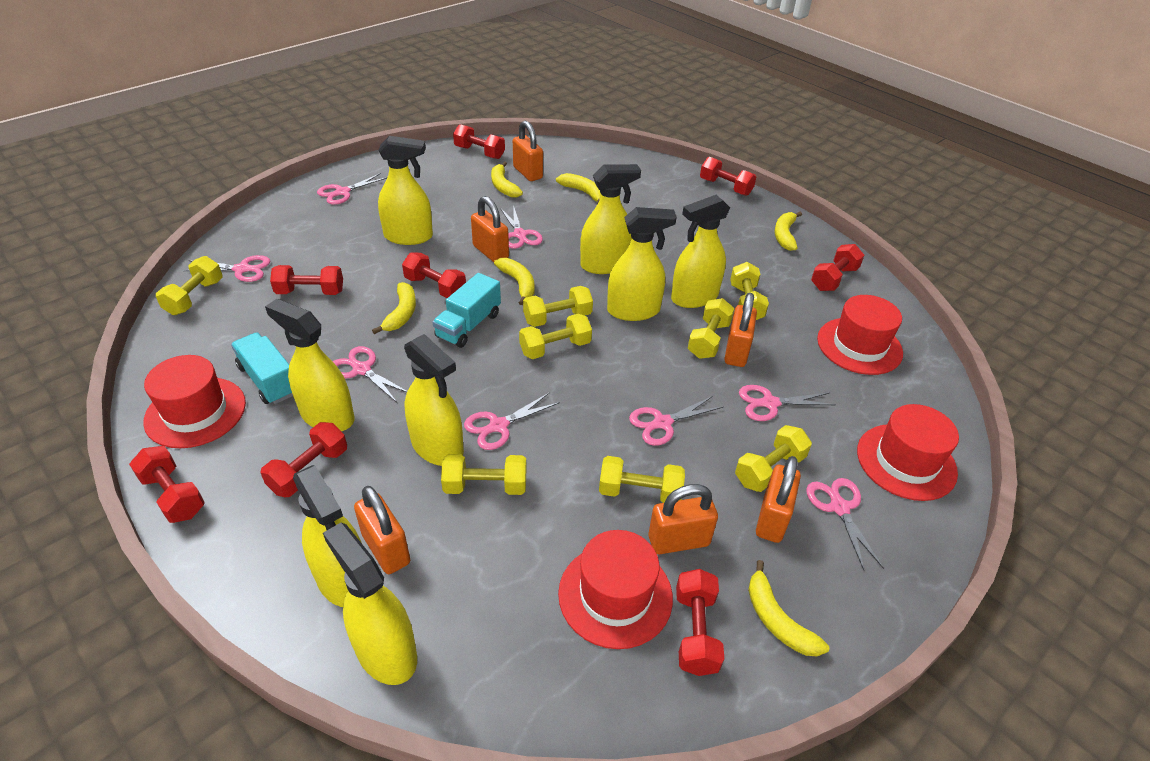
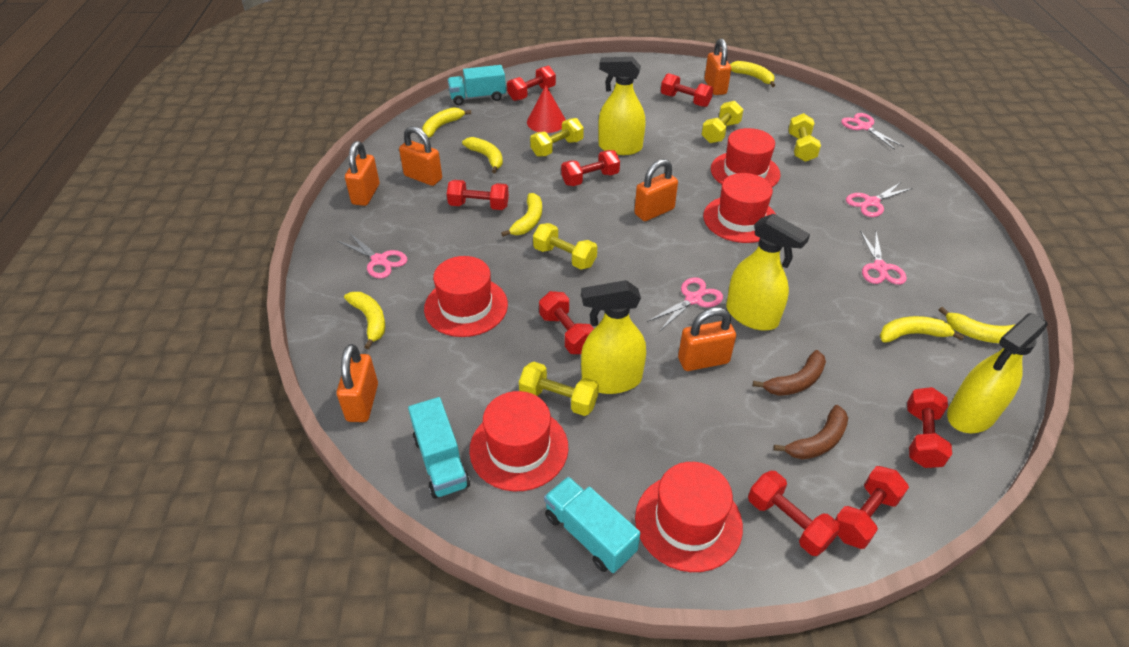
brown banana: none = 0 -> [753,350,826,396] [773,405,848,460] = 2
pink scissors: [183,255,270,282] [317,173,387,205] [333,346,407,402] [464,393,560,450] [500,205,543,249] [629,396,723,446] [739,385,835,421] [806,478,884,570] = 8 -> [337,233,407,278] [647,277,723,332] [841,113,904,150] [846,182,913,217] [860,231,907,285] = 5
red cone: none = 0 -> [527,85,566,133] = 1
red hat: [143,355,246,448] [558,530,673,649] [817,295,903,375] [857,404,959,501] = 4 -> [424,256,508,337] [469,391,568,491] [635,462,743,572] [703,173,776,243] [711,128,781,187] = 5
turquoise truck: [231,332,293,404] [433,273,501,348] = 2 -> [408,397,470,499] [447,65,506,105] [544,477,640,573] = 3
yellow banana: [372,282,416,334] [491,161,523,197] [494,258,535,305] [556,173,601,202] [748,560,829,656] [774,212,802,251] = 6 -> [344,292,385,349] [422,107,471,138] [462,137,503,173] [501,193,542,237] [730,61,775,87] [880,316,964,342] [939,307,1015,343] = 7
yellow dumbbell: [156,256,223,315] [441,454,526,495] [519,314,592,359] [523,286,593,327] [599,456,685,503] [688,298,735,359] [730,262,769,320] [735,425,812,492] = 8 -> [519,362,599,416] [530,118,584,157] [533,223,597,270] [701,101,744,143] [788,113,821,162] = 5
yellow spray bottle: [265,299,354,431] [293,465,362,607] [323,523,417,685] [378,136,433,245] [404,334,464,466] [580,164,641,274] [607,207,677,321] [671,195,730,308] = 8 -> [581,280,646,394] [598,57,646,155] [726,214,810,331] [947,313,1048,433] = 4

